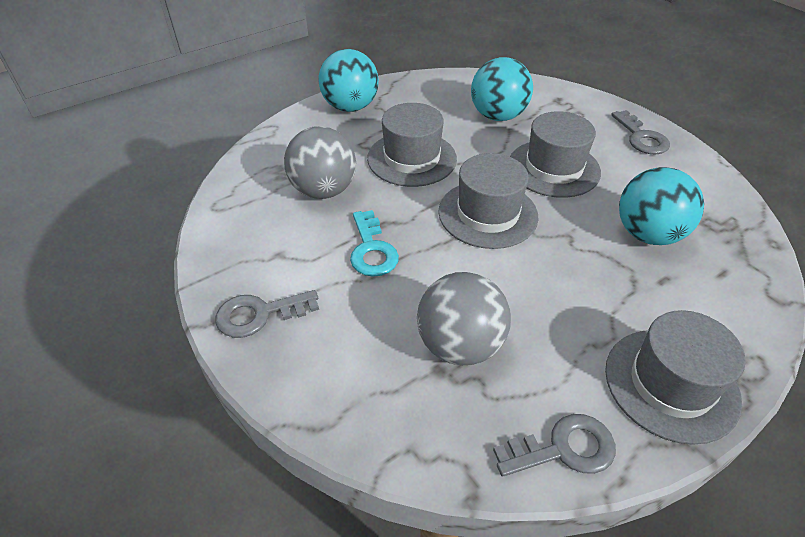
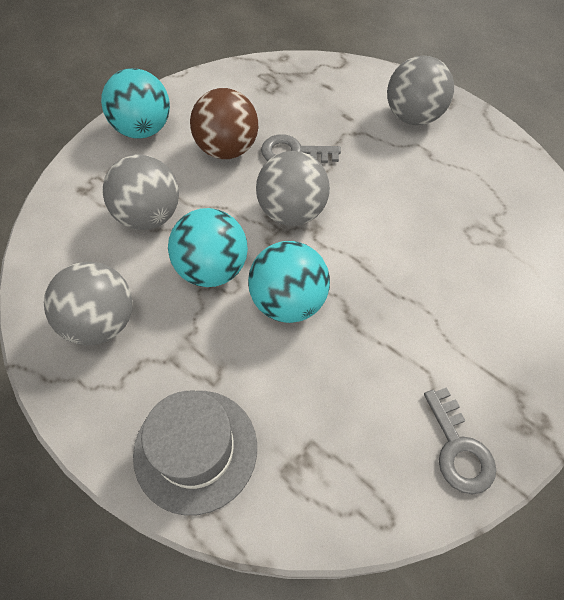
brown ball: none = 0 -> [190,88,258,159] = 1
grey ball: [284,126,356,199] [417,272,511,365] = 2 -> [44,262,133,345] [102,155,179,230] [256,151,330,226] [387,55,454,125] = 4
grey hat: [367,103,457,187] [438,153,539,249] [510,111,601,198] [605,310,746,445] = 4 -> [133,391,257,515] = 1
grey key: [215,290,319,338] [493,414,616,477] [611,110,670,155] = 3 -> [261,134,341,163] [424,387,496,495] = 2
turquoise key: [350,210,399,277] = 1 -> none = 0

